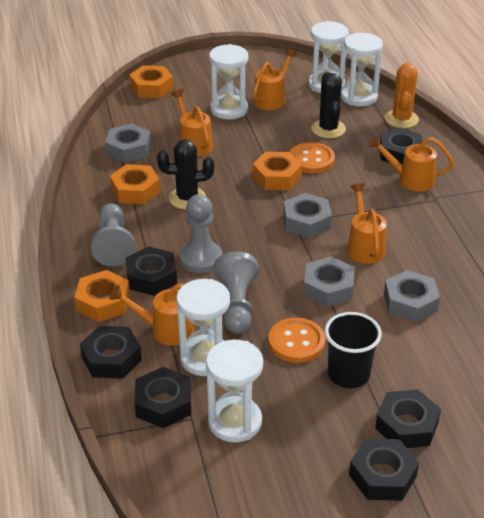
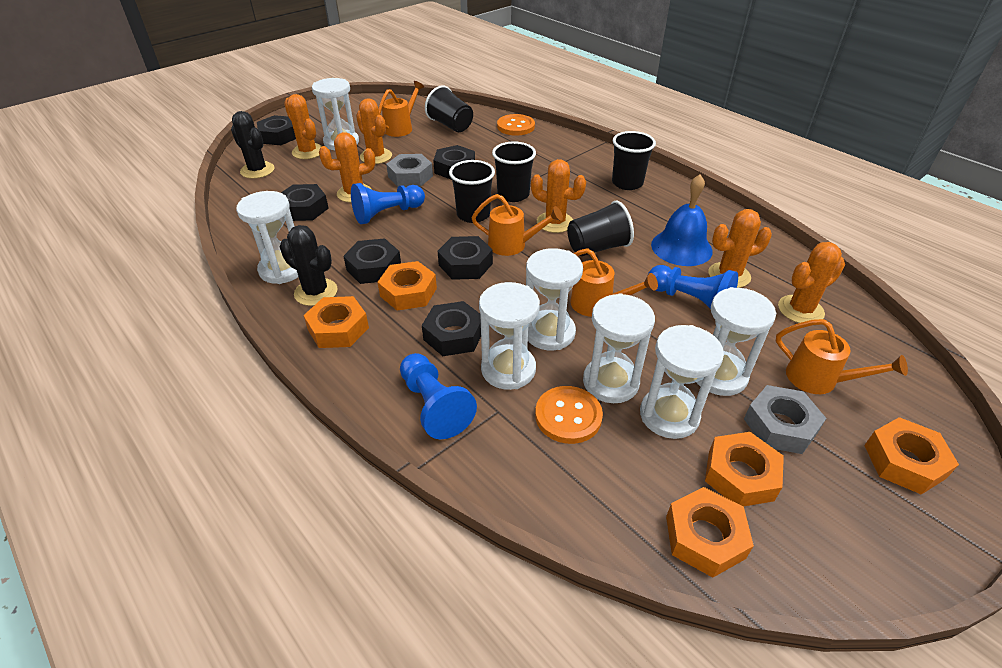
black cup: [325,312,382,388] = 1 -> [425,85,473,132] [449,160,495,223] [492,142,536,202] [567,200,634,256] [612,131,656,190] = 5
blue bell: none = 0 -> [651,174,713,266] = 1
blue pawn: none = 0 -> [351,183,425,224] [400,353,477,439] [648,265,738,309] = 3
grey nut: [105,124,151,163] [283,193,332,238] [303,256,355,307] [384,270,440,322] = 4 -> [386,154,433,187] [744,385,826,454] = 2
grey pawn: [91,203,135,267] [179,194,222,273] [214,251,259,333] = 3 -> none = 0
orange cactus: [385,62,419,128] = 1 -> [284,94,322,159] [319,132,375,202] [356,98,392,164] [531,159,586,233] [708,209,772,288] [778,242,845,323] = 6
orange nut: [74,270,130,322] [110,164,160,204] [129,65,173,98] [253,152,302,190] = 4 -> [303,296,369,348] [378,261,437,310] [666,487,754,578] [705,432,784,507] [864,417,959,495] = 5
orange watering can: [109,284,195,346] [171,89,213,157] [253,48,297,110] [347,183,387,264] [369,136,454,191] = 5 -> [378,81,424,137] [472,194,563,256] [570,248,658,317] [776,319,908,394] = 4
white hourglass: [176,279,230,376] [206,340,263,443] [209,44,248,119] [308,21,349,93] [341,33,383,106] = 5 -> [236,191,298,284] [312,78,359,150] [479,282,540,390] [526,248,583,350] [583,293,655,403] [640,325,724,439] [696,287,776,396] = 7

